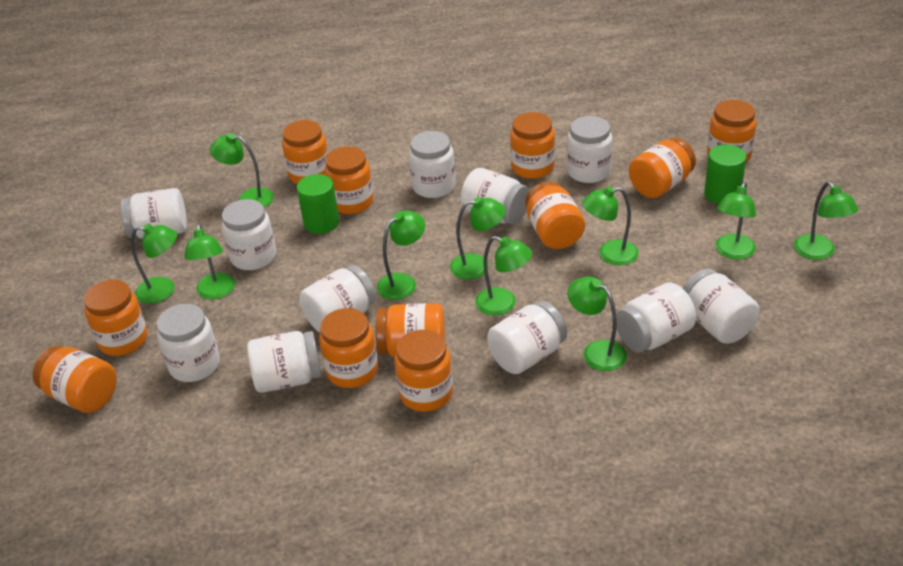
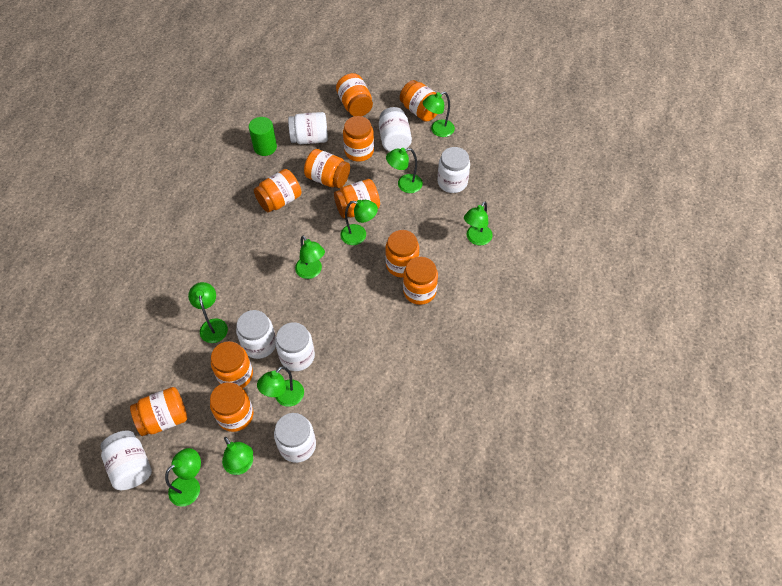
green cylinder: [297,174,339,234] [704,145,747,204] = 2 -> [249,117,277,156] = 1
green lamp: [131,224,177,304] [184,224,235,299] [210,133,274,207] [377,210,425,300] [450,197,505,280] [475,236,532,315] [567,276,627,371] [582,186,638,265] [716,182,756,259] [794,181,858,260] = 10 -> [165,448,201,507] [188,282,228,343] [222,437,253,475] [257,366,304,407] [295,236,325,279] [340,200,378,245] [386,148,423,193] [423,92,455,137] [464,201,493,246] = 9
white jar: [121,188,187,239] [157,304,220,382] [222,199,276,270] [247,331,322,393] [299,265,376,332] [409,131,456,198] [461,168,529,225] [487,301,567,374] [567,116,613,183] [616,282,696,353] [683,269,760,344] = 11 -> [100,430,152,490] [236,310,276,359] [274,413,316,463] [275,322,315,371] [288,112,328,144] [379,107,412,152] [437,147,470,193] = 7

